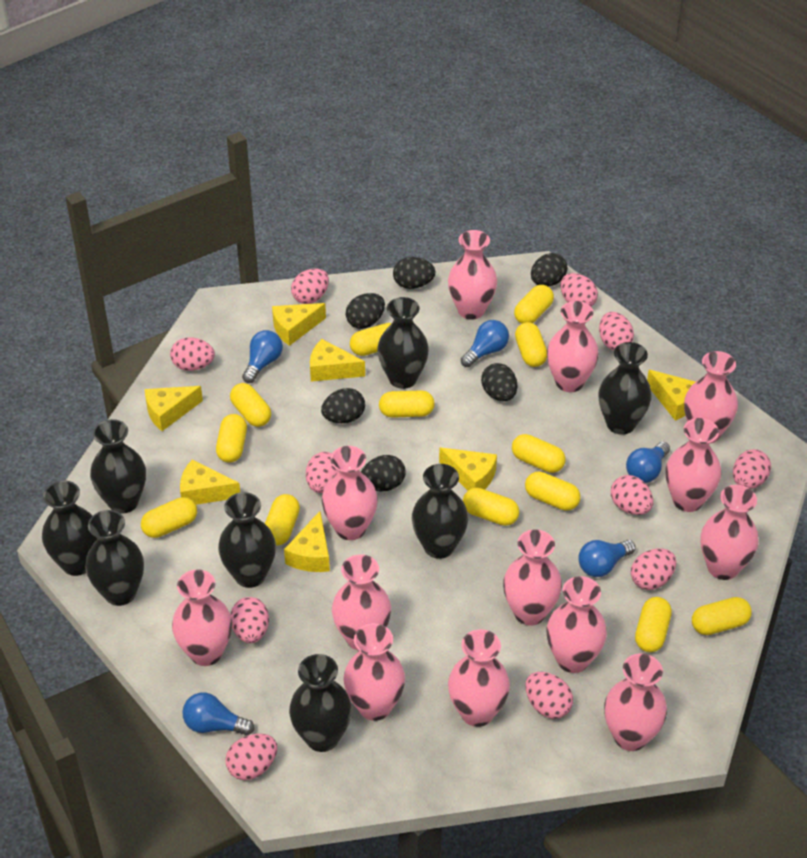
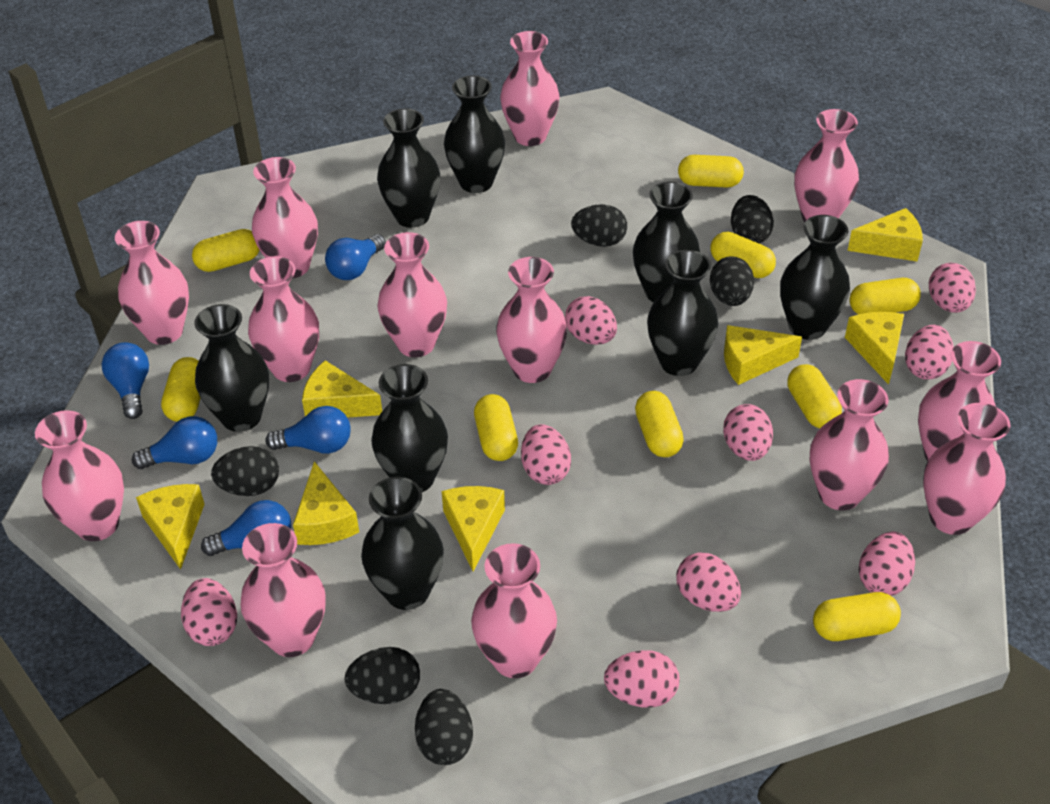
pink egg: [170,337,215,371] [225,734,277,780] [231,597,269,643] [291,268,329,304] [306,452,338,493] [525,672,573,719] [560,273,598,307] [599,312,634,350] [611,475,653,515] [631,549,676,590] [733,449,771,489] = 11 -> [181,578,237,646] [521,424,571,485] [565,296,617,345] [604,650,679,708] [676,553,741,612] [723,404,773,461] [859,532,915,596] [905,325,954,380] [929,263,976,313] = 9
yellow capsule: [141,497,197,538] [216,414,247,463] [230,383,271,427] [265,494,300,546] [350,323,392,356] [379,390,435,418] [463,488,519,526] [512,434,565,473] [514,285,554,324] [515,322,547,367] [525,472,581,511] [635,597,672,652] [692,597,752,635] = 13 -> [161,357,201,422] [192,229,260,272] [474,394,518,461] [635,391,684,457] [678,155,744,188] [710,232,776,278] [787,364,842,428] [813,592,901,641] [850,278,921,314] = 9

